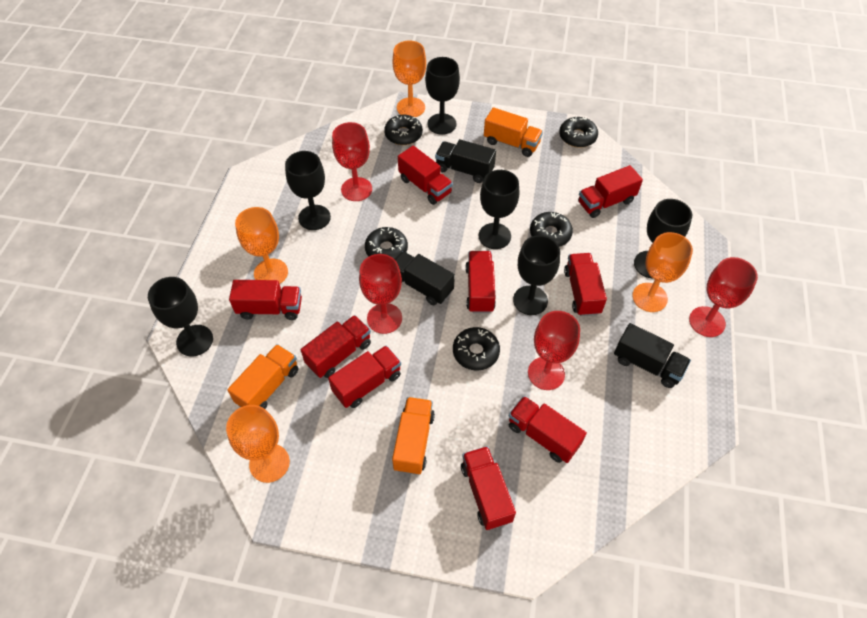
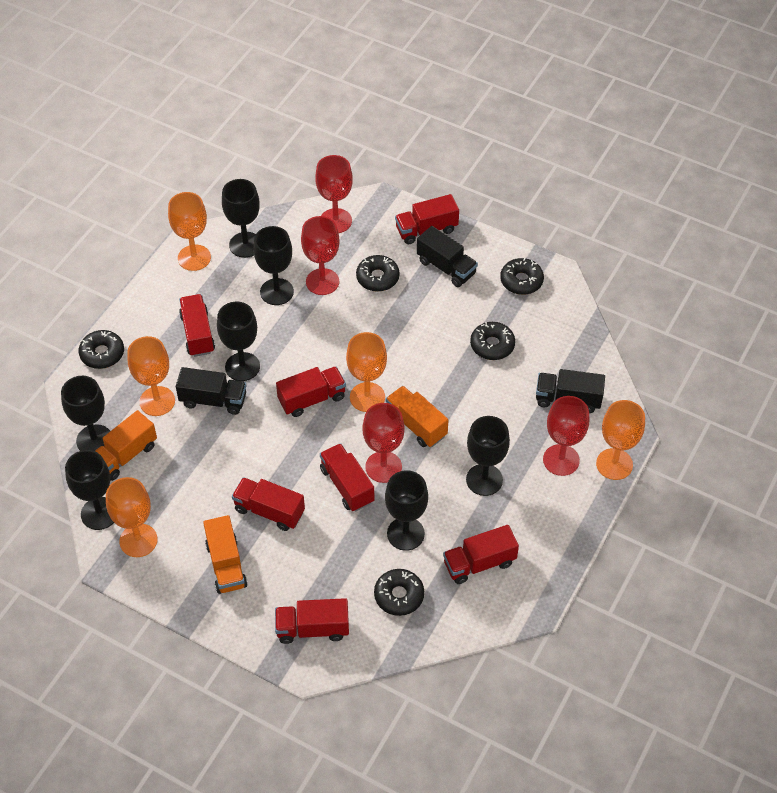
black goblet: [148,277,213,357] [285,151,331,230] [425,57,460,135] [479,170,519,249] [513,235,560,315] [634,199,692,279] = 6 -> [61,376,110,451] [65,450,114,530] [217,302,260,381] [222,179,260,258] [254,226,294,305] [385,470,428,551] [466,416,510,496] = 7
orange goblet: [226,405,290,483] [235,207,288,284] [393,41,426,117] [632,232,693,312] = 4 -> [106,477,158,557] [127,336,175,416] [168,192,211,271] [346,332,387,412] [596,400,645,480] = 5
red truck: [229,280,302,320] [301,315,371,378] [328,346,401,408] [398,146,453,205] [461,446,516,530] [465,251,496,313] [509,396,587,463] [564,253,607,316] [578,165,643,218] = 9 -> [179,294,215,357] [232,477,305,531] [275,598,349,644] [276,366,346,417] [320,443,374,512] [395,194,459,244] [443,525,519,584] = 7

